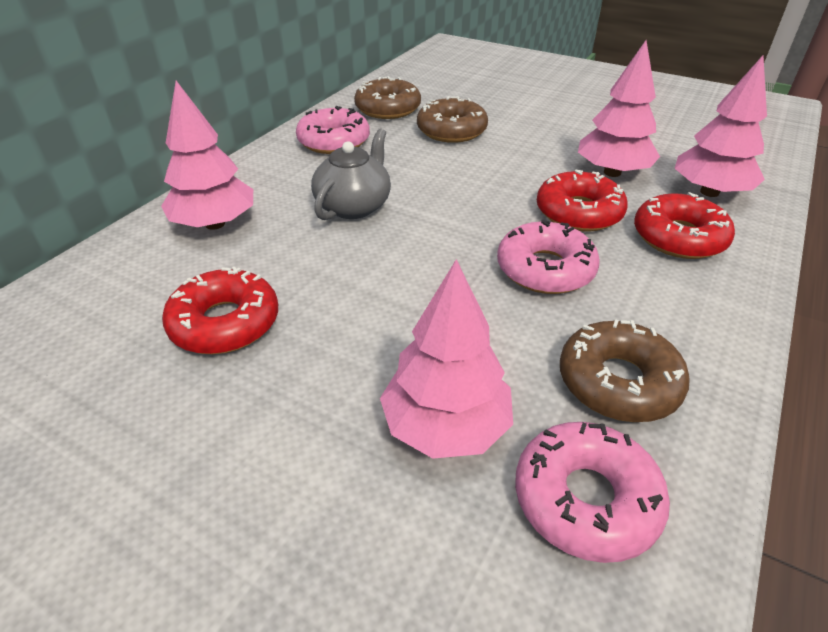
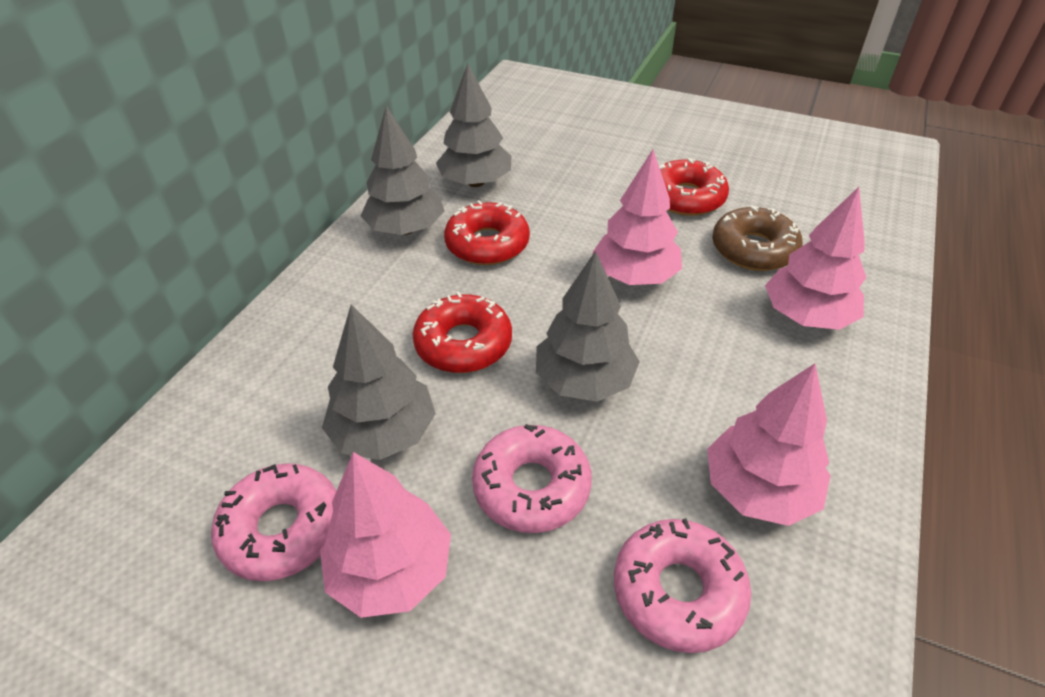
brown donut: [354,76,421,119] [417,96,488,143] [560,319,690,422] = 3 -> [712,206,803,271] = 1
grey teapot: [311,128,391,220] = 1 -> none = 0
grey tree: none = 0 -> [322,305,436,460] [361,106,444,235] [436,63,512,187] [536,251,640,402] = 4

